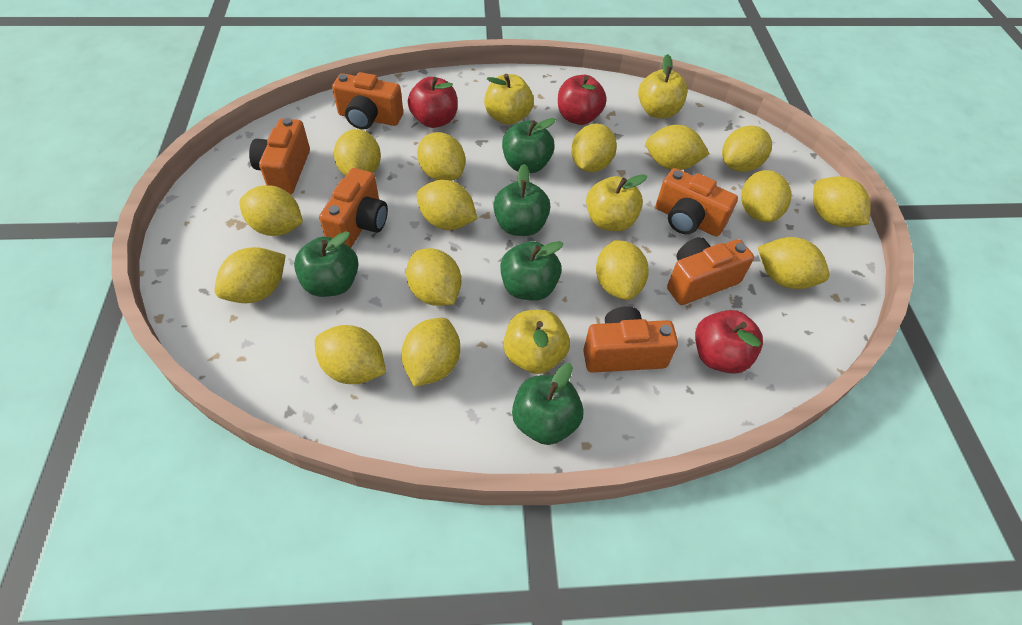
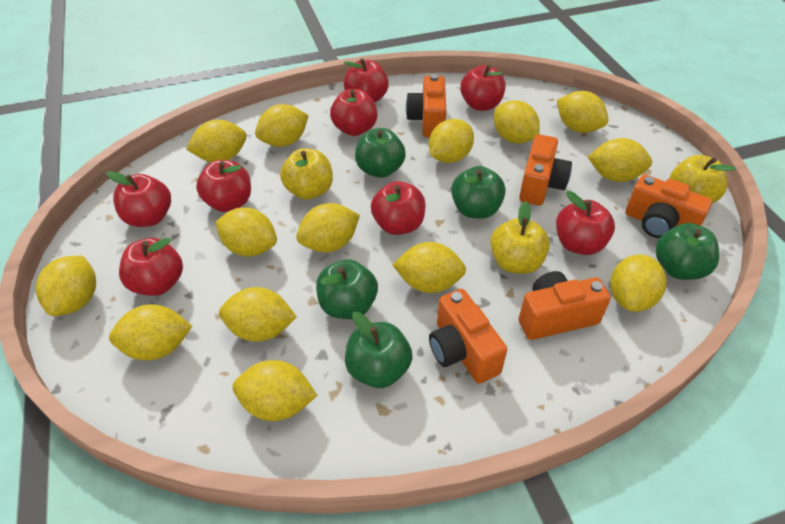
orange camera: [249,118,310,195] [319,168,388,247] [332,72,403,130] [583,306,678,373] [656,168,738,237] [667,237,754,305] = 6 -> [406,74,446,137] [429,289,507,383] [519,134,572,206] [519,271,611,340] [625,174,712,238] = 5
red apple: [408,77,458,128] [558,75,607,125] [695,310,763,374] = 3 -> [106,171,171,227] [119,237,183,296] [196,160,251,212] [330,89,377,136] [344,58,389,103] [371,181,426,235] [460,65,506,111] [556,191,615,255] = 8
yellow apple: [484,74,534,125] [503,310,570,374] [586,174,647,231] [638,54,687,118] = 4 -> [280,148,333,200] [490,201,550,274] [670,155,736,203] = 3
yellow lemon: [215,247,286,303] [240,185,303,236] [315,325,386,384] [334,129,381,176] [401,318,460,387] [406,248,461,306] [417,132,465,181] [417,180,478,230] [571,123,617,172] [596,240,649,300] [646,125,710,170] [722,126,772,172] [741,170,792,222] [758,237,830,289] [813,177,871,227] = 15 -> [36,256,96,316] [109,304,192,360] [186,120,247,162] [216,208,277,257] [219,287,297,342] [232,360,317,421] [255,104,309,147] [296,203,360,252] [392,242,466,293] [429,119,474,163] [494,100,540,143] [557,91,608,133] [588,138,652,182] [610,254,666,312] = 14

